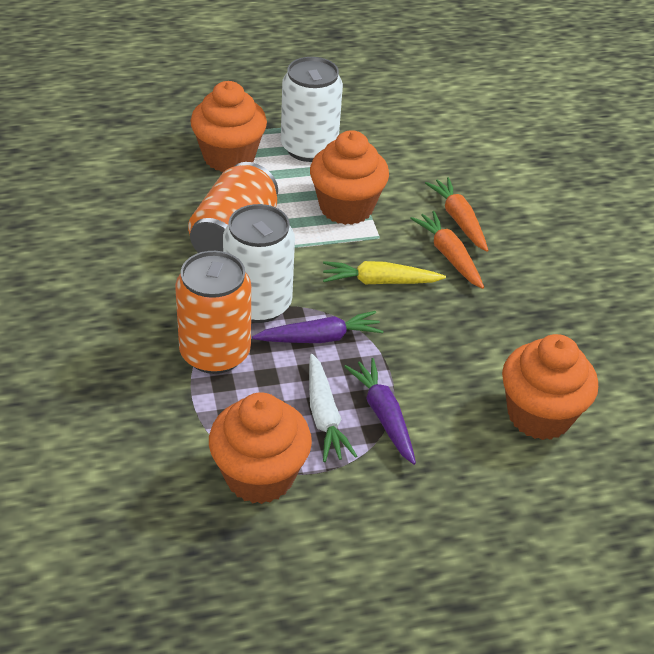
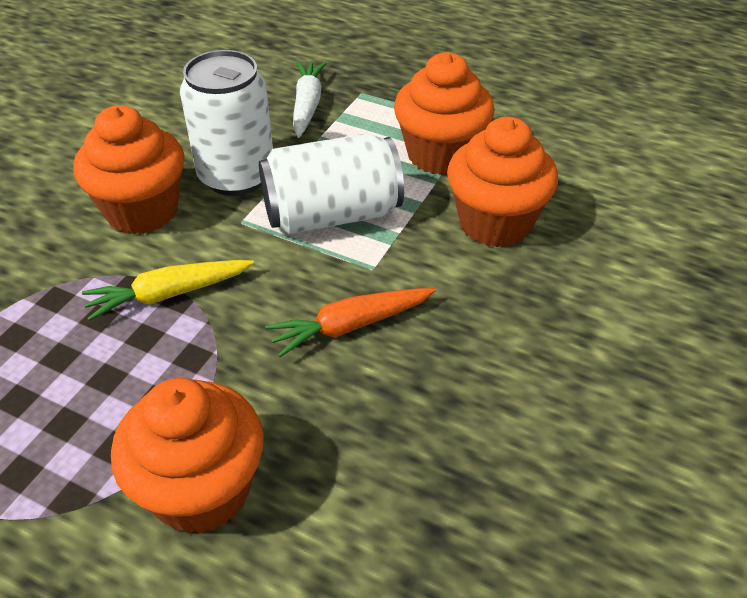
orange can: [175,251,251,374] [188,162,278,253] = 2 -> none = 0
orange carrot: [410,211,484,289] [425,177,488,252] = 2 -> [265,288,436,357] = 1
purple carrot: [252,311,383,343] [344,358,416,465] = 2 -> none = 0

